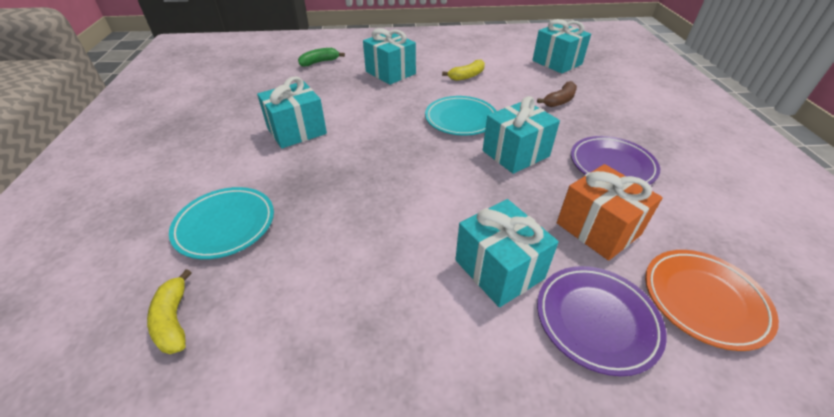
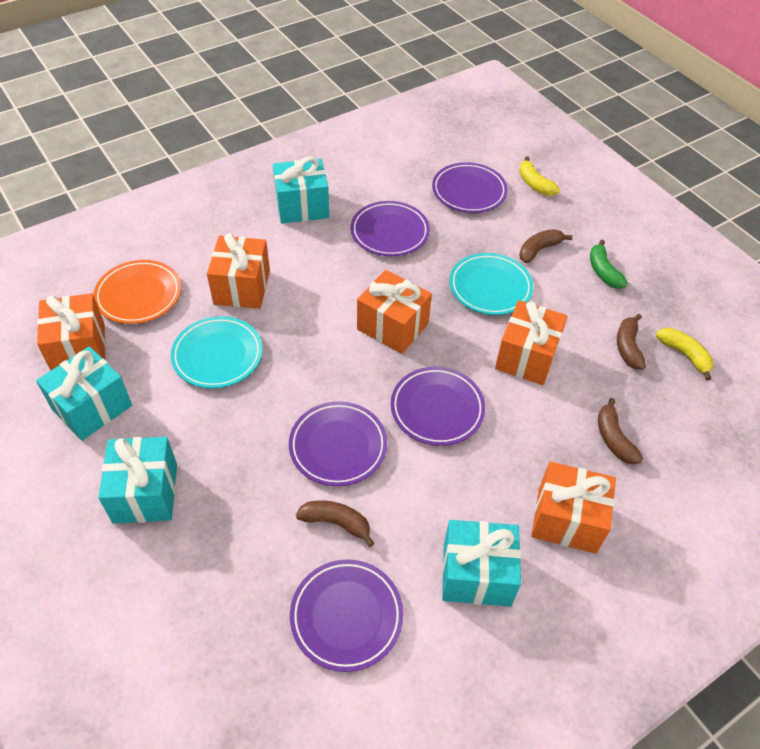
brown banana: [537,81,577,107] = 1 -> [296,500,374,547] [519,229,573,263] [598,398,643,465] [617,314,646,370] = 4
orange gift: [557,164,663,261] = 1 -> [37,293,106,370] [207,233,270,309] [357,270,432,354] [495,300,568,385] [531,462,616,554] = 5
purple plate: [537,266,667,376] [571,136,660,185] = 2 -> [289,401,387,486] [290,559,403,672] [351,201,430,256] [391,367,485,446] [432,162,508,213] = 5
turquoise gift: [257,76,327,148] [363,28,416,85] [455,199,559,307] [483,96,560,174] [532,19,591,74] = 5 -> [36,346,132,441] [98,437,177,524] [273,156,329,224] [442,520,521,606] = 4

